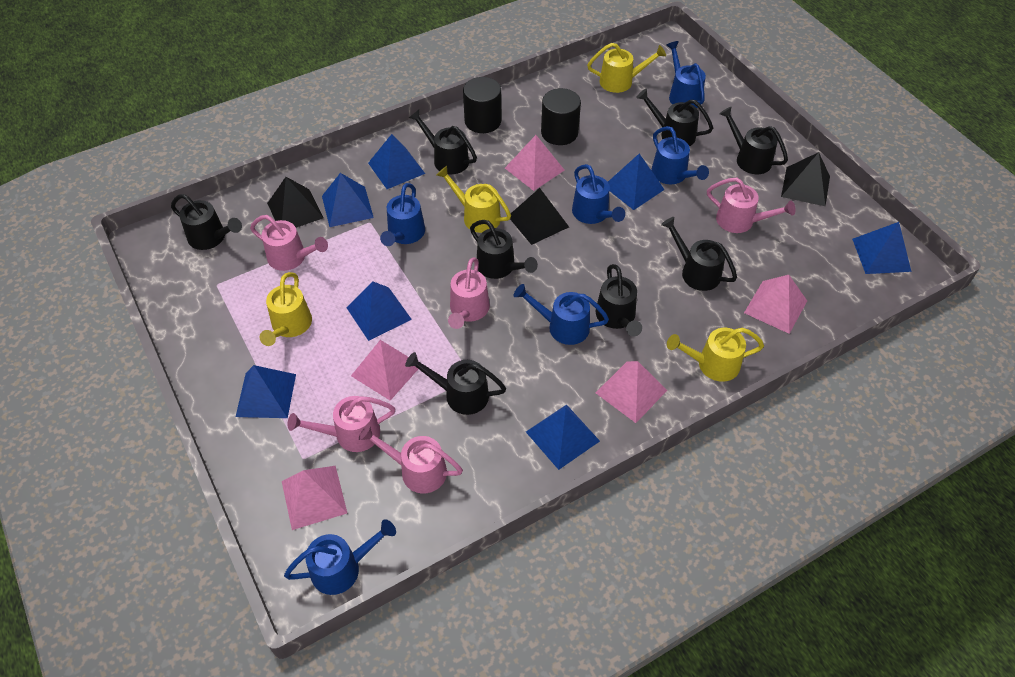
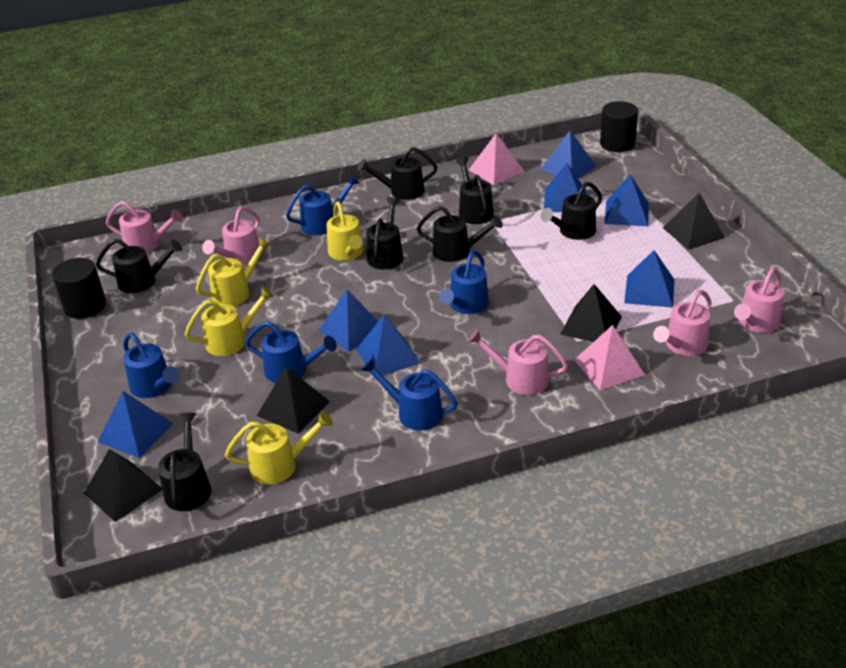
black pyramid: [267,177,323,228] [510,188,569,245] [781,152,830,206] = 3 -> [84,449,162,522] [257,367,330,434] [560,284,622,342] [663,193,725,250] = 4
black watering can: [171,194,242,250] [405,352,506,415] [409,110,477,174] [470,220,538,279] [596,264,642,337] [636,88,713,146] [661,217,737,291] [719,106,788,174] = 8 -> [96,239,182,293] [158,413,211,511] [358,147,437,200] [366,197,403,269] [417,206,503,262] [456,157,494,224] [540,182,602,240] = 7
blue watering can: [284,519,396,595] [380,183,425,246] [514,284,609,345] [572,164,625,224] [651,126,709,185] [667,41,706,108] = 6 -> [123,333,179,398] [245,321,337,383] [286,174,360,235] [360,358,458,430] [439,250,489,314] = 5
pink pyramid: [282,466,347,530] [351,340,418,401] [505,135,564,191] [596,361,667,423] [744,275,807,334] = 5 -> [469,133,525,185] [574,325,645,390] = 2

